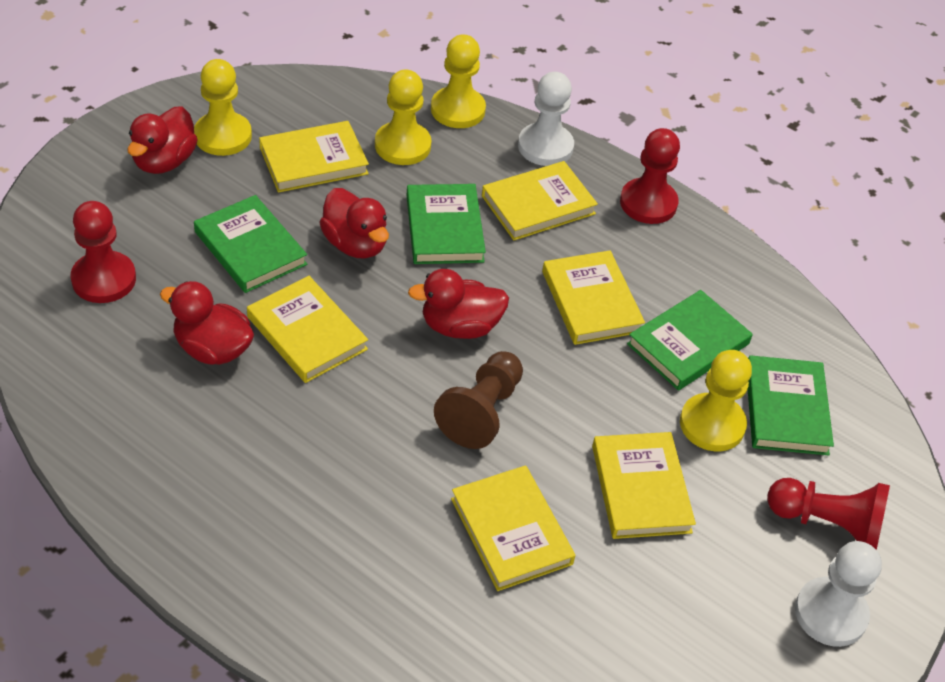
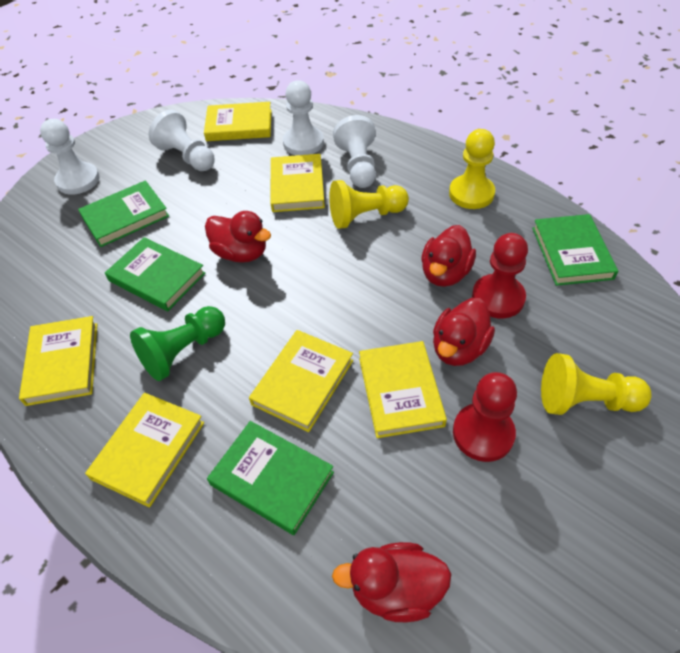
brown pawn: [434,351,523,449] = 1 -> none = 0
green pawn: none = 0 -> [130,306,225,381] = 1
red pawn: [70,201,136,303] [620,128,680,224] [767,478,890,550] = 3 -> [453,372,517,462] [472,233,528,318] = 2
white pawn: [518,72,574,166] [795,541,882,647] = 2 -> [40,119,100,195] [149,110,215,171] [283,80,324,155] [333,115,376,188] = 4
yellow pawn: [194,59,252,156] [375,70,431,165] [431,35,486,128] [680,350,752,451] = 4 -> [329,180,409,229] [449,129,495,209] [541,353,652,415] = 3

